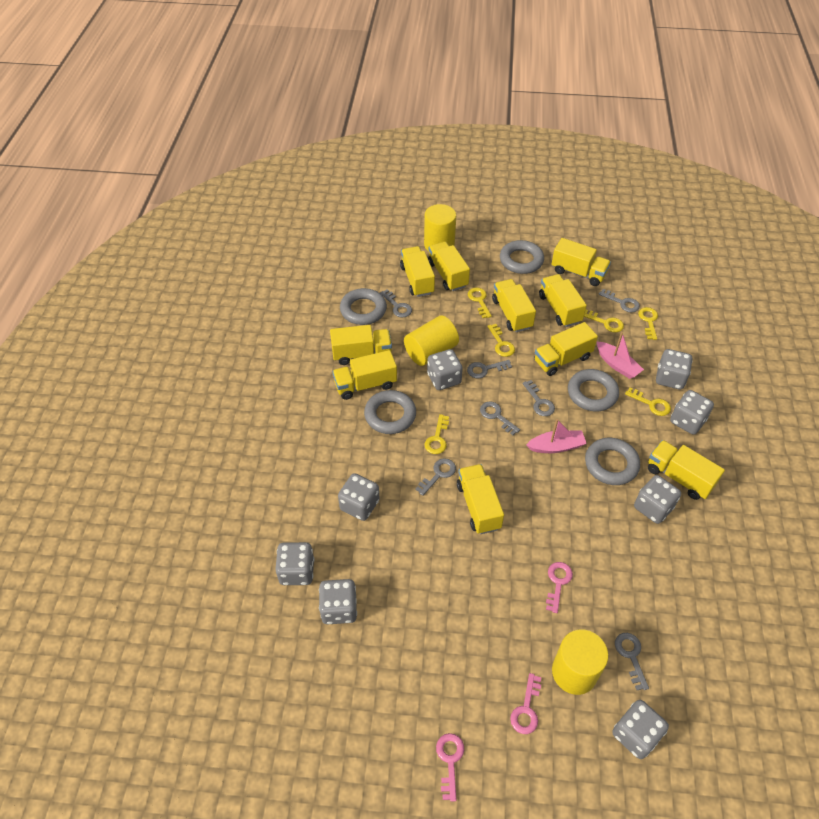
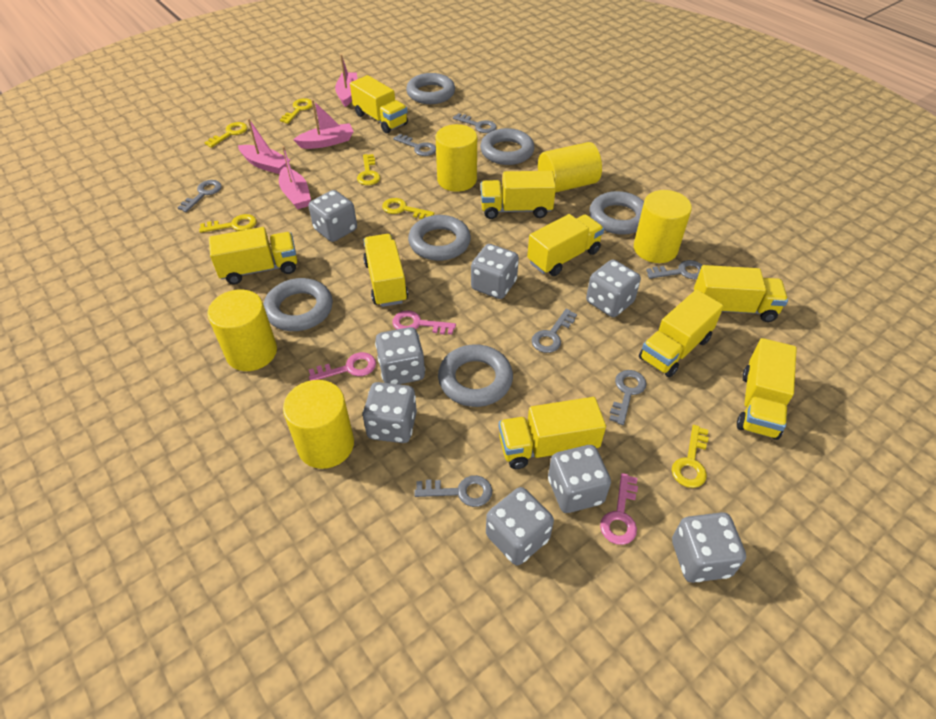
grey ring: [340,288,387,325] [364,390,416,434] [500,240,544,274] [568,369,619,411] [585,438,640,485] = 5 -> [263,278,333,331] [406,73,455,104] [408,215,471,261] [438,344,513,407] [480,128,535,165] [589,191,644,235] = 6
pink boat: [526,419,587,453] [596,332,644,379] = 2 -> [238,118,290,174] [279,146,311,209] [293,100,354,149] [335,54,357,107] = 4
yellow cylinder: [404,315,459,366] [424,204,456,251] [552,629,609,695] = 3 -> [207,289,277,371] [283,380,354,469] [435,124,477,192] [538,142,602,193] [634,190,692,263] = 5
yellow truck: [330,325,392,365] [332,350,397,400] [400,246,435,297] [428,241,470,291] [457,464,504,534] [492,279,536,332] [534,322,598,376] [539,274,587,327] [551,238,611,286] [648,440,725,500] = 10 -> [209,227,297,284] [350,75,408,134] [363,234,408,307] [481,171,556,219] [499,397,606,469] [527,214,604,276] [639,290,724,378] [694,265,788,322] [737,338,797,440] = 9

